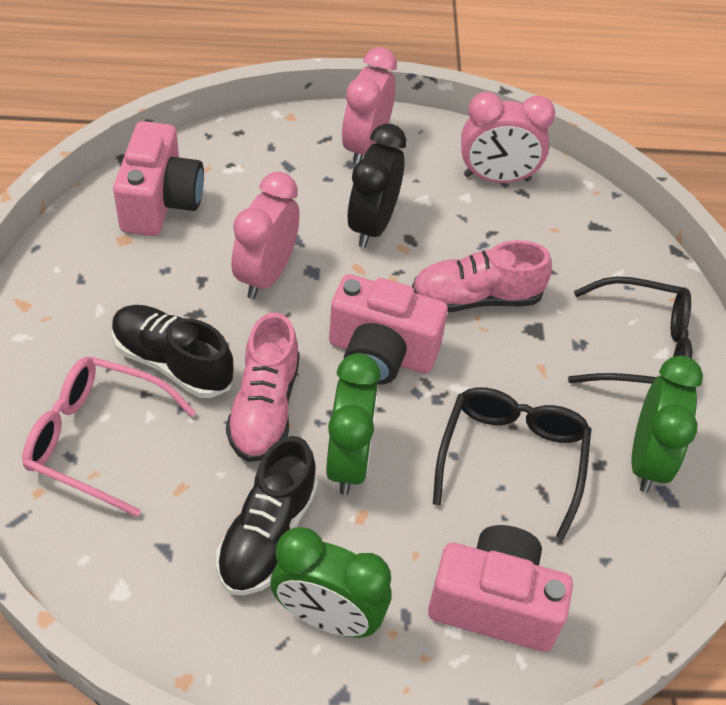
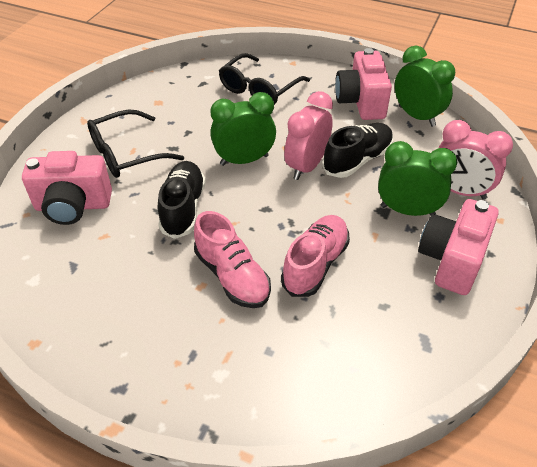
black clock: [347,123,406,248] = 1 -> none = 0
pink clock: [231,172,300,299] [342,47,397,166] [461,92,555,183] = 3 -> [284,91,333,180] [439,120,513,200] = 2
pink glasses: [22,357,196,517] = 1 -> none = 0

